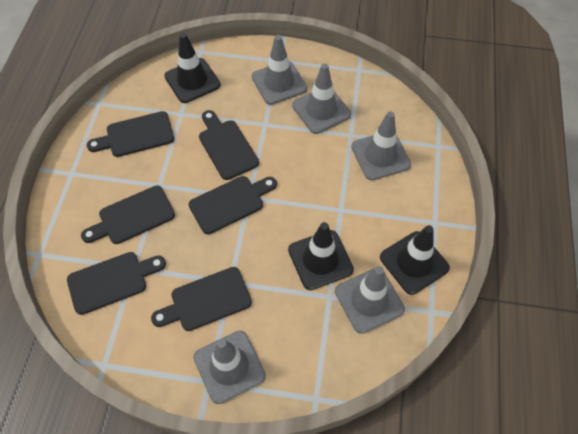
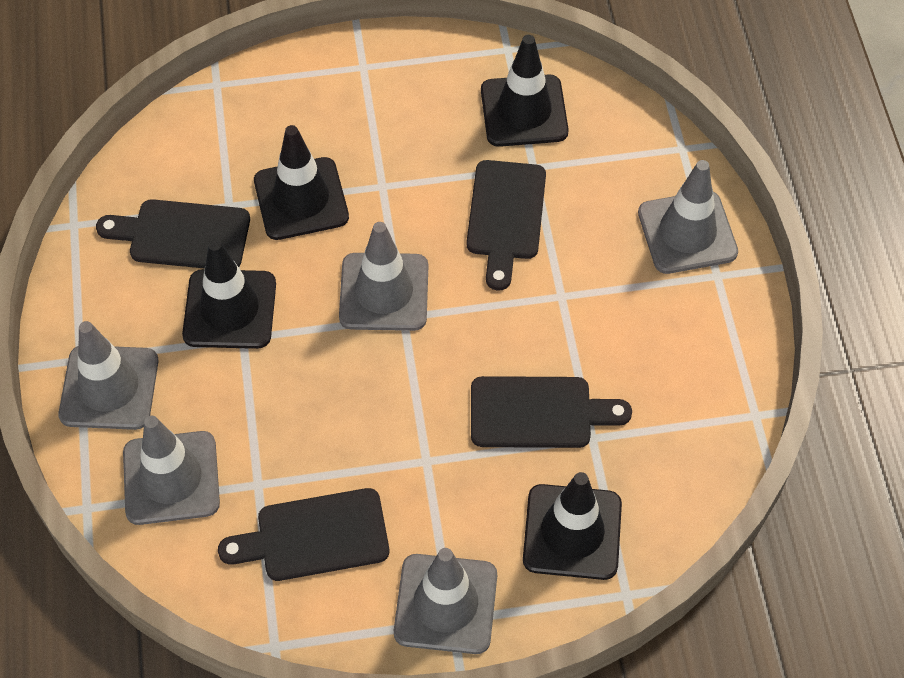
black cutting board: [67,252,166,315] [81,185,175,244] [87,111,174,157] [151,267,252,331] [189,176,277,234] [199,110,259,180] = 6 -> [96,199,250,269] [218,488,389,581] [467,160,546,290] [471,376,632,448] = 4
black traffic cone: [164,33,221,103] [288,222,354,290] [380,225,450,295] = 3 -> [182,240,276,349] [254,125,349,240] [481,35,569,147] [523,472,622,580] = 4

